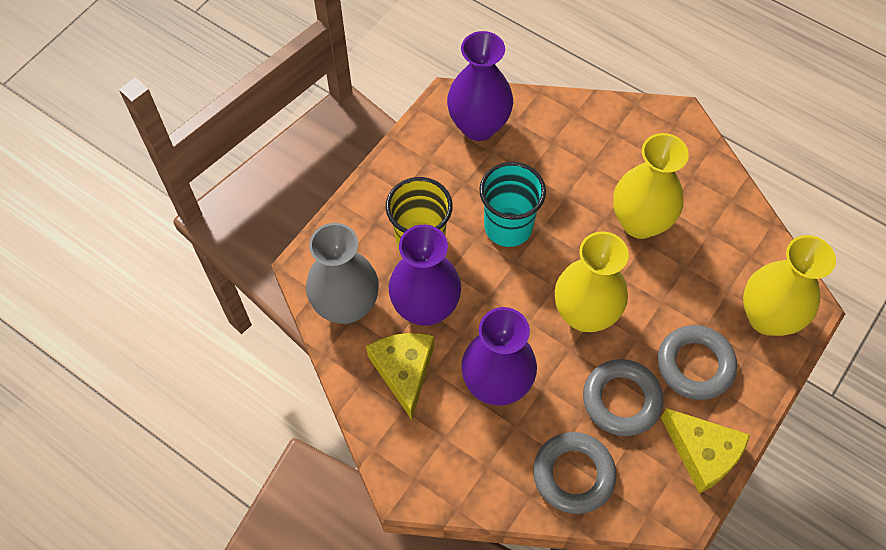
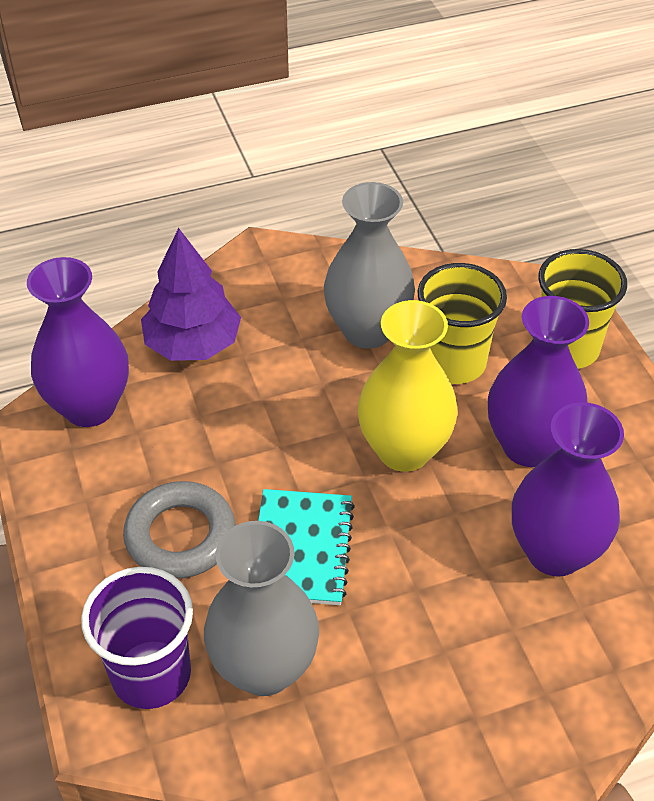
grey ring: [533,432,616,514] [583,359,664,436] [658,325,737,400] = 3 -> [123,481,235,579] = 1
grey vase: [306,223,379,324] = 1 -> [204,521,319,696] [324,182,415,349] = 2
purple cup: none = 0 -> [81,567,193,709] = 1
purple tree: none = 0 -> [141,228,241,361] = 1
turquoise cup: [479,162,546,247] = 1 -> none = 0
turquoise notebook: none = 0 -> [258,489,355,605] = 1
yellow cheese: [366,333,434,420] [661,408,750,494] = 2 -> none = 0
yellow cup: [386,177,453,252] = 1 -> [418,263,507,384] [538,249,627,369] = 2
yellow vase: [555,231,629,332] [613,133,689,239] [743,235,836,336] = 3 -> [358,300,458,472] = 1

